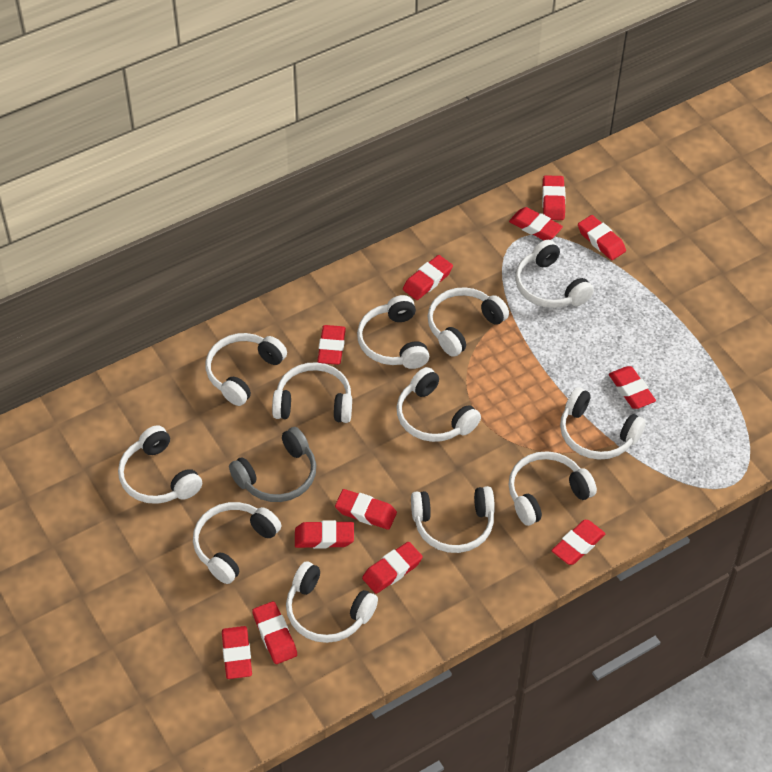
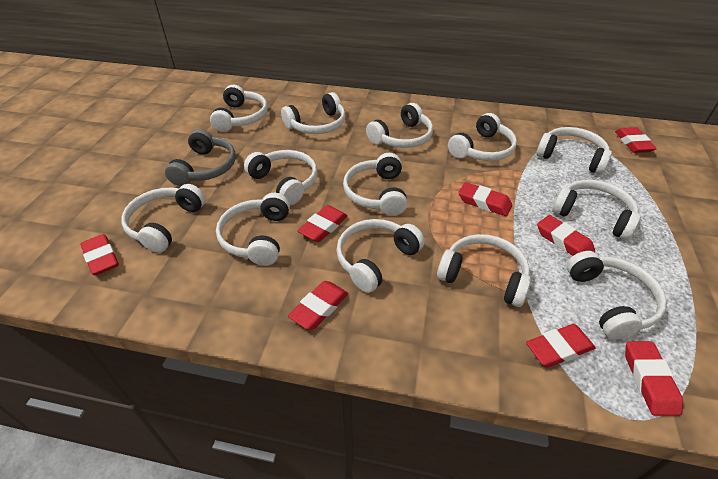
red eraser: [222,626,252,679] [252,601,297,664] [295,520,354,549] [317,325,346,365] [335,489,397,530] [362,542,423,594] [403,255,453,300] [509,207,563,240] [542,175,566,220] [552,520,606,565] [578,215,626,260] [609,366,656,409] = 12 -> [80,234,119,275] [288,281,348,330] [297,205,348,242] [458,182,512,216] [526,324,595,368] [537,215,595,256] [615,127,657,153] [625,341,683,416] = 8
white headphones: [118,425,202,504] [193,502,281,584] [206,333,287,406] [272,362,352,423] [286,561,378,643] [357,295,429,369] [397,367,481,442] [411,486,495,553] [427,287,509,357] [508,451,597,526] [515,240,594,308] [560,387,646,460] = 12 -> [121,184,206,253] [210,85,268,132] [216,193,290,266] [244,150,317,205] [281,92,346,134] [336,219,425,293] [343,153,407,216] [366,103,433,148] [437,234,531,307] [448,113,517,161] [536,127,612,175] [552,180,641,240] [566,251,667,340] = 13

